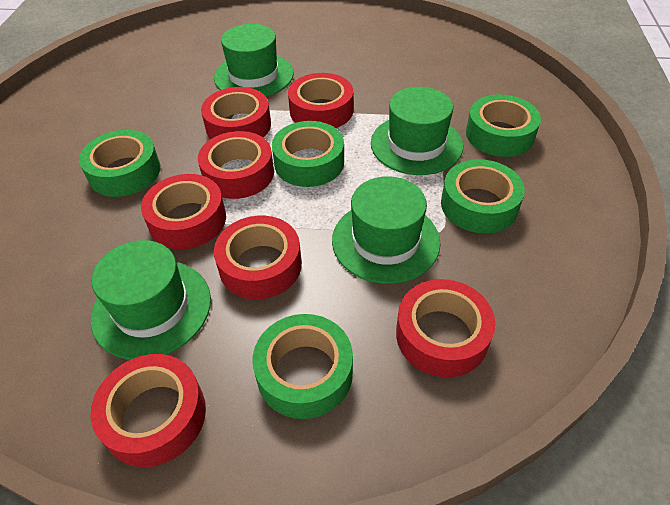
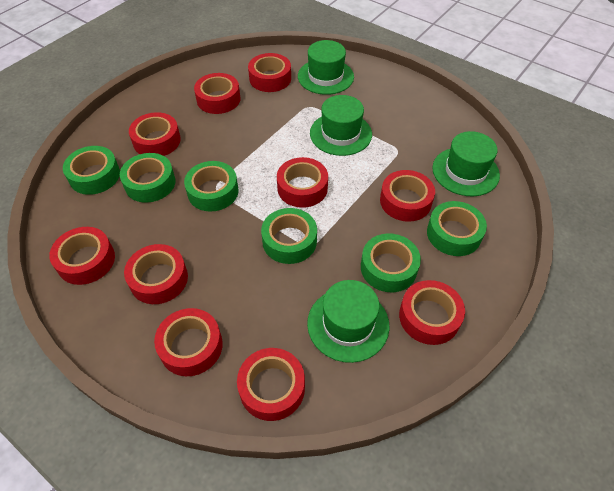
green tape: [79,130,161,197] [252,314,353,419] [272,121,344,187] [441,159,525,233] [466,95,541,157] = 5 -> [63,146,120,195] [120,153,175,203] [184,161,238,211] [261,208,317,264] [361,233,421,292] [427,201,487,256] = 6
red tape: [90,354,206,467] [141,174,226,249] [198,131,274,199] [201,87,271,139] [214,216,302,299] [288,73,353,128] [396,279,495,377] = 7 -> [49,227,115,285] [124,244,188,304] [129,112,181,156] [154,308,223,376] [194,73,240,114] [237,348,305,421] [248,53,291,92] [277,157,328,208] [380,170,435,222] [399,280,465,345] = 10

